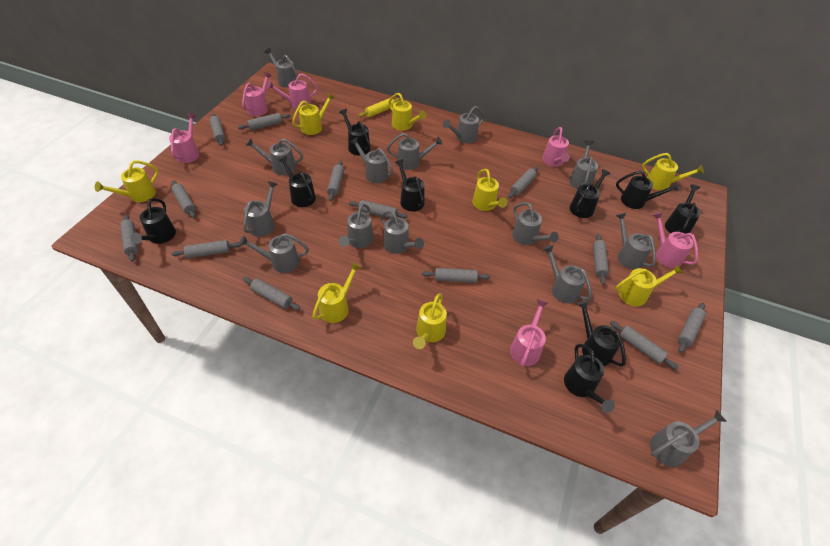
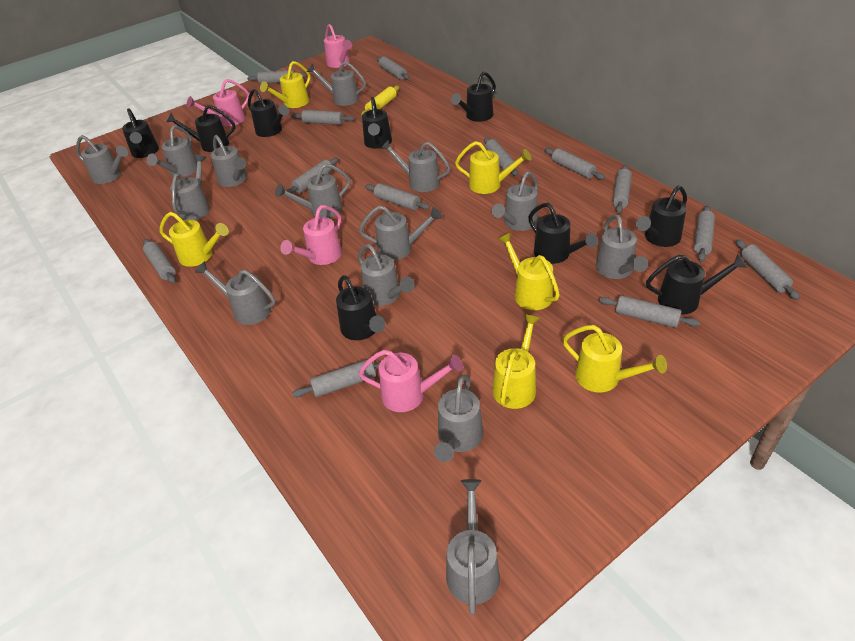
pink watering can: [169,113,200,163] [242,72,272,116] [267,73,318,109] [510,299,548,367] [542,127,570,167] [653,212,698,268] = 6 -> [187,79,250,126] [280,205,342,265] [324,24,352,68] [358,350,463,412] = 4
yellow watering can: [95,160,158,202] [292,93,335,135] [312,262,361,323] [388,93,426,131] [413,293,447,349] [472,169,508,211] [616,264,683,306] [642,153,704,191] = 8 -> [160,212,229,267] [260,61,311,108] [455,141,531,194] [493,314,541,409] [498,233,560,310] [563,325,667,392] = 6

